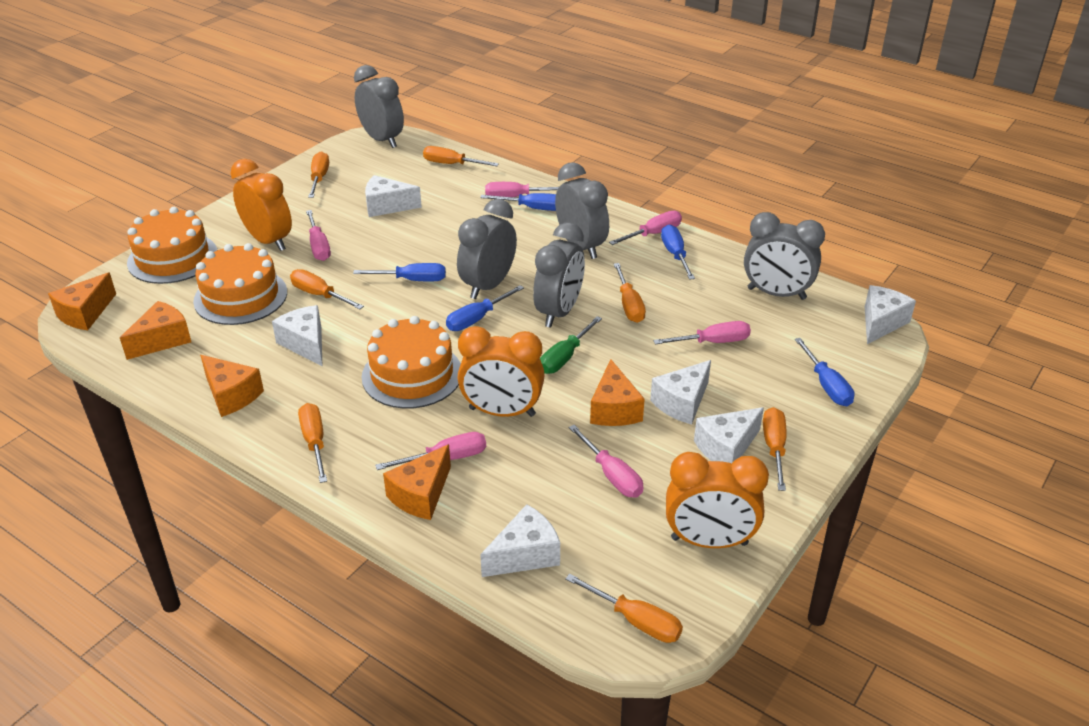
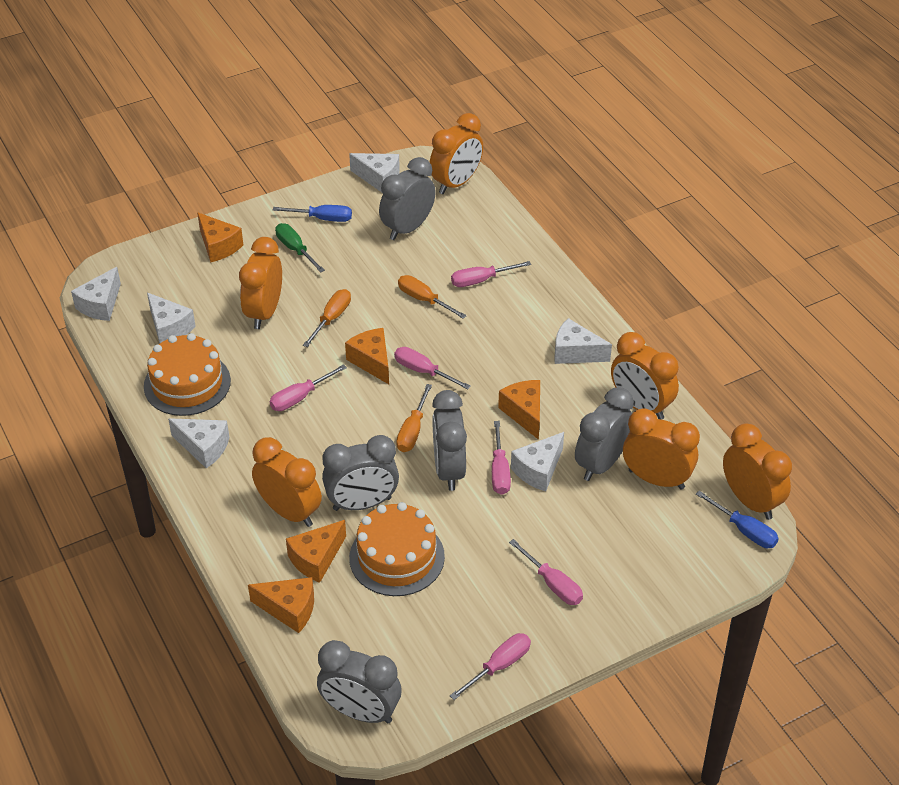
blue screwdriver: [353,263,446,281] [446,285,524,331] [480,193,556,211] [661,225,695,280] [795,338,854,406] = 5 -> [273,205,352,222] [696,491,779,549] = 2
orange cake: [127,207,217,284] [193,243,287,325] [362,316,461,409] = 3 -> [144,333,231,416] [349,502,445,596] = 2
orange clock: [230,159,292,251] [457,326,545,417] [666,452,769,548] = 3 -> [239,237,282,329] [252,437,322,527] [430,113,483,194] [611,332,679,419] [623,408,700,489] [723,423,792,520] = 6
orange screwdriver: [290,269,364,309] [298,403,327,483] [308,152,329,198] [423,146,499,166] [565,574,683,643] [614,263,646,323] [763,407,786,491] = 7 -> [303,289,351,347] [396,384,432,452] [398,275,467,319] = 3

